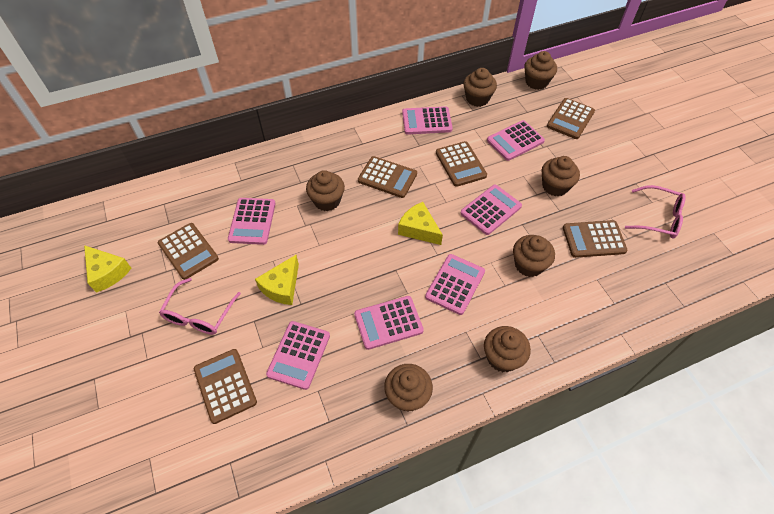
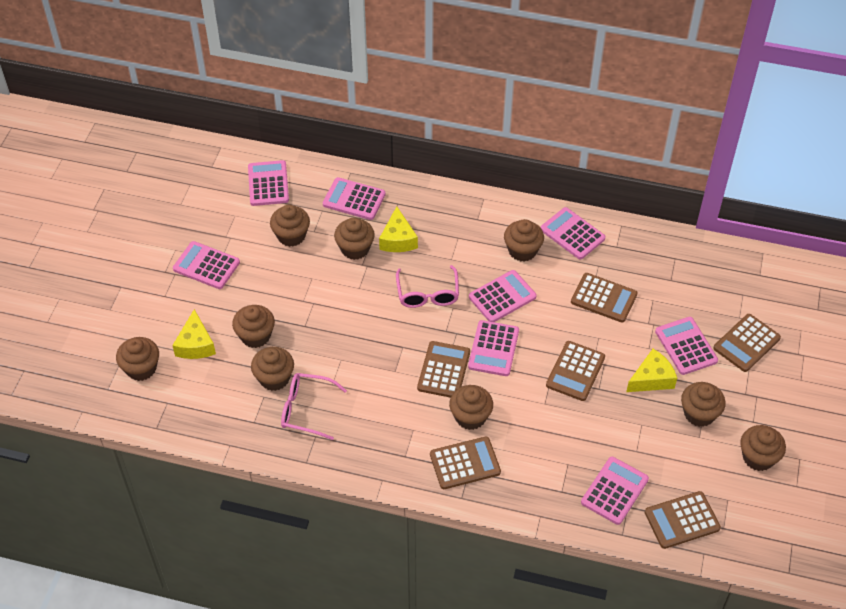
brown cupcake: [306,170,345,211] [384,364,433,412] [463,68,497,107] [484,326,531,372] [513,235,555,277] [524,51,557,90] [542,156,580,197] = 7 -> [116,337,159,381] [232,305,275,348] [251,347,294,391] [270,204,310,247] [334,218,375,260] [449,385,493,430] [504,219,544,262] [681,382,726,427] [740,425,786,471] = 9
pink calculator: [228,198,276,245] [266,321,330,390] [354,296,424,350] [402,106,453,135] [425,254,485,315] [460,185,522,235] [487,120,545,161] = 7 -> [173,241,240,289] [248,160,289,206] [323,177,386,220] [468,320,519,376] [469,270,537,322] [541,207,606,260] [581,457,649,525] [655,317,718,375] = 8

